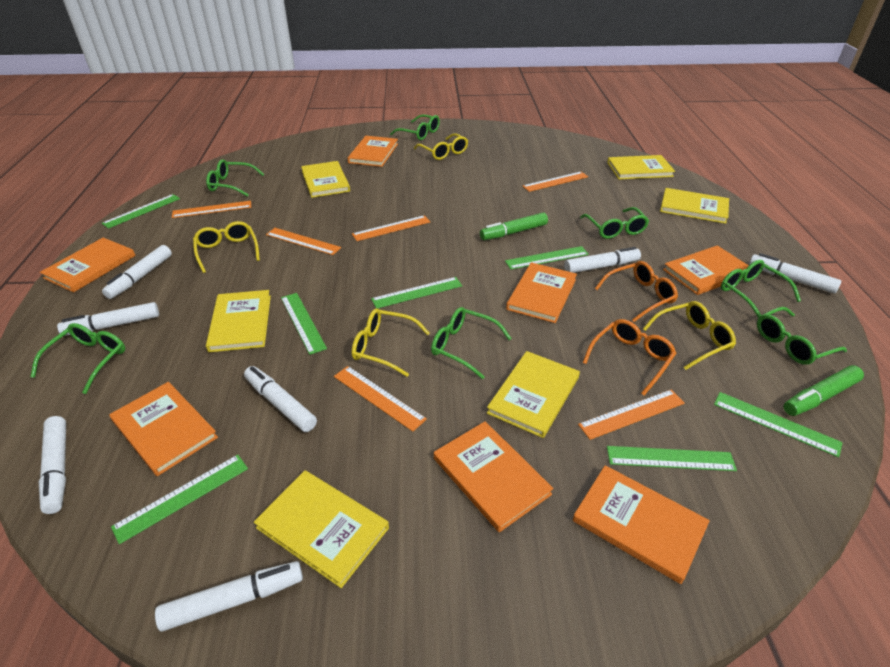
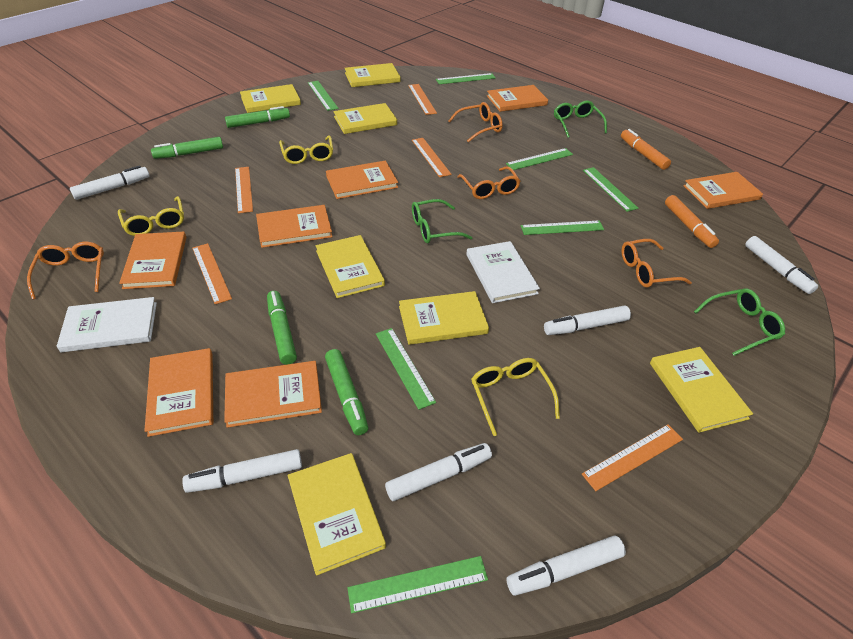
green glasses: [30,323,125,394] [206,159,264,197] [390,115,440,140] [431,307,512,379] [580,207,649,239] [721,260,801,318] [757,307,847,365] = 7 -> [412,199,472,243] [554,101,607,138] [694,289,785,356] = 3
green marker: [480,212,548,240] [783,365,864,416] = 2 -> [151,137,223,159] [225,106,290,128] [267,291,297,365] [325,349,368,435] = 4
orange glasses: [583,319,677,395] [595,261,678,322] = 2 -> [27,242,104,300] [448,102,503,142] [457,166,521,199] [622,239,692,288] = 4
orange marker: none = 0 -> [621,129,671,170] [665,195,719,248] = 2
orange ruler: [172,201,251,218] [266,228,341,255] [334,366,427,432] [352,215,430,241] [523,172,588,192] [578,389,685,440] = 6 -> [192,243,232,304] [235,167,253,213] [408,84,437,115] [412,138,452,177] [582,424,683,491] = 5
white book: none = 0 -> [57,297,157,352] [466,241,540,303] = 2
white marker: [39,416,66,514] [57,302,159,336] [102,245,172,299] [155,561,303,632] [244,366,317,432] [564,247,641,273] [749,253,841,293] = 7 -> [70,165,149,200] [182,449,302,493] [385,443,492,501] [506,535,626,596] [544,305,631,335] [745,236,818,294] = 6
yellow book: [206,290,271,352] [254,470,389,588] [301,161,350,198] [487,351,580,438] [607,155,675,179] [660,188,729,224] = 6 -> [240,84,301,113] [288,453,386,576] [316,235,385,298] [334,103,397,134] [345,63,401,87] [399,291,489,345] [650,347,753,433] = 7
yellow glasses: [193,221,260,273] [352,309,430,377] [414,133,468,160] [643,301,736,370] = 4 -> [118,196,184,236] [279,135,333,164] [471,358,560,436] = 3

